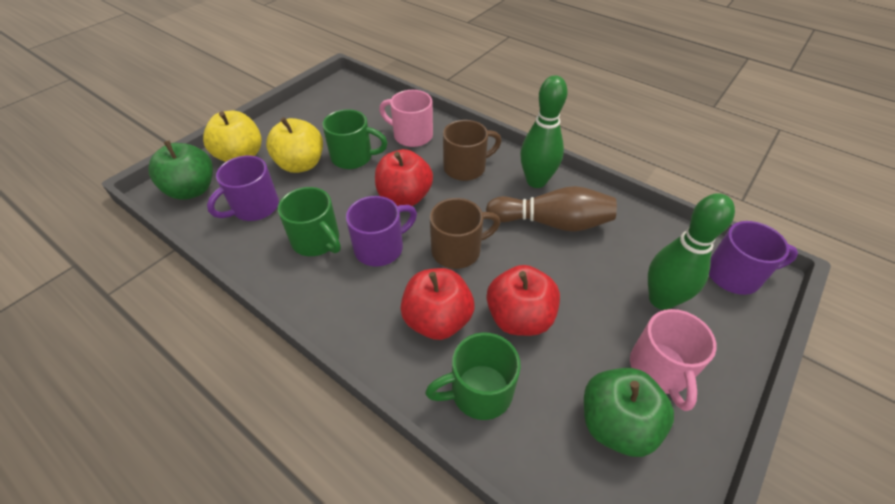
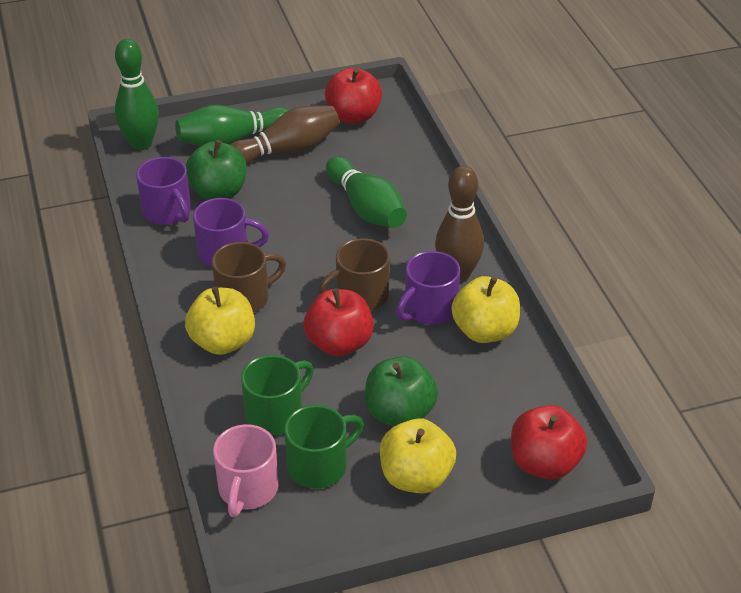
brown bowling pin: [486,186,617,232] = 1 -> [230,105,340,164] [435,166,484,283] = 2
green bowling pin: [520,75,568,188] [648,193,735,310] = 2 -> [115,39,159,150] [175,105,289,146] [326,156,407,228] = 3
green mug: [278,187,341,256] [322,109,388,169] [425,332,521,420] = 3 -> [241,355,314,435] [284,405,364,489] = 2
pink mug: [379,90,433,147] [630,309,717,411] = 2 -> [213,424,278,517] = 1
yellow apple: [203,111,262,162] [266,117,323,173] = 2 -> [185,287,255,355] [380,418,456,494] [451,276,520,343] = 3

